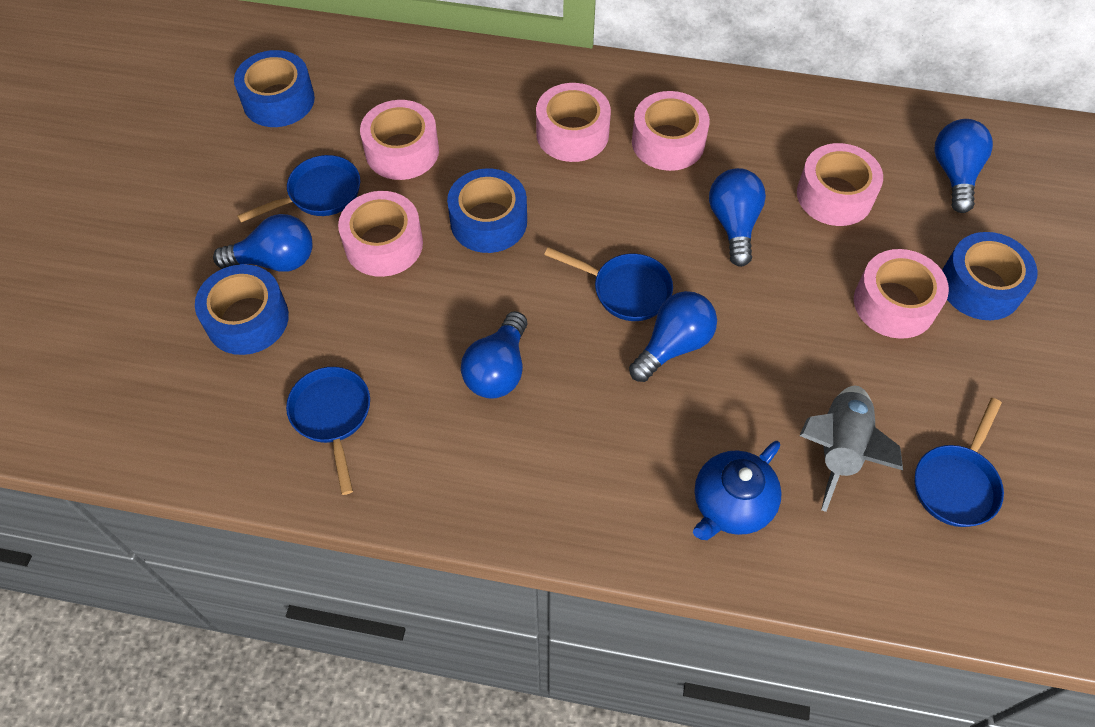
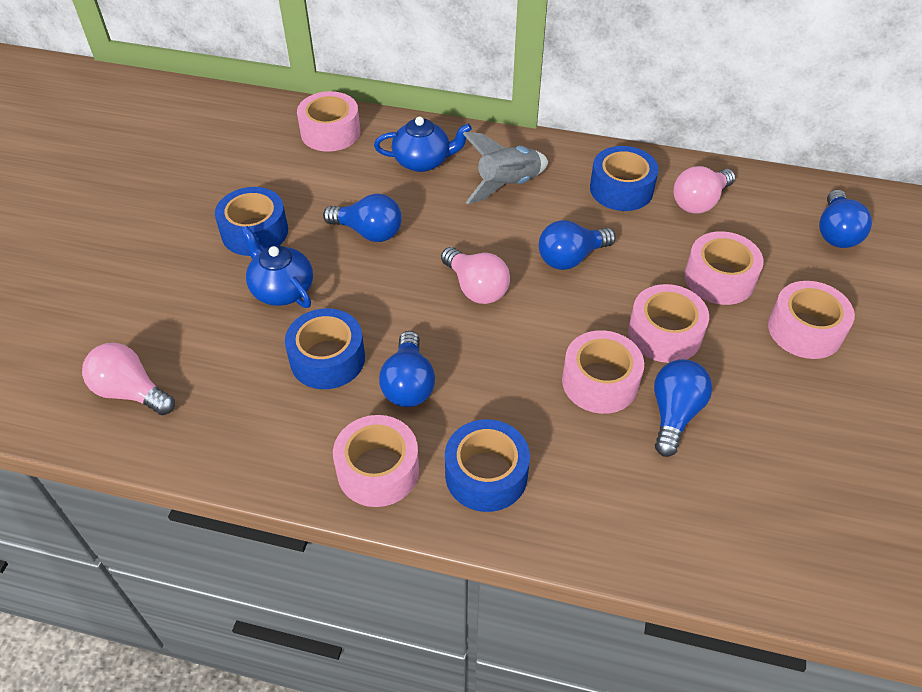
blue pan: [237,155,360,223] [286,367,370,495] [544,247,673,321] [915,398,1004,527] = 4 -> none = 0
blue teapot: [693,441,782,540] = 1 -> [241,226,313,308] [374,117,472,172] = 2
pink light bulb: none = 0 -> [82,343,175,415] [441,247,510,304] [674,166,735,214] = 3

